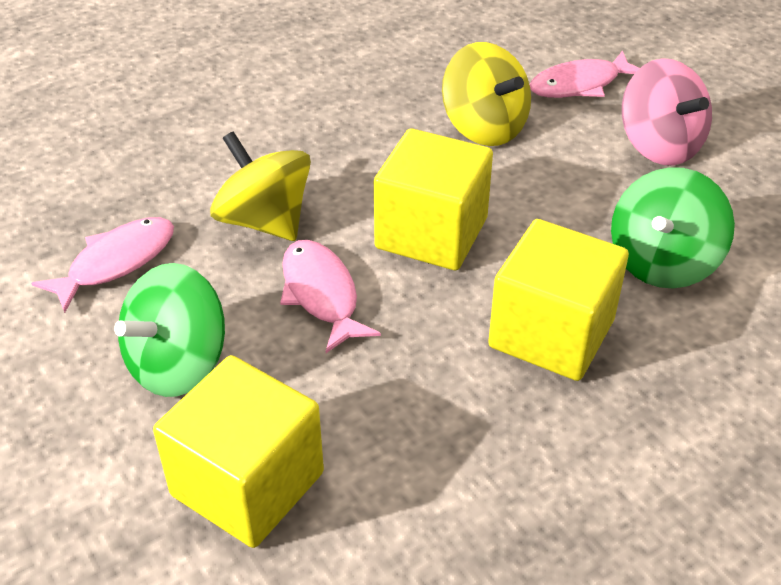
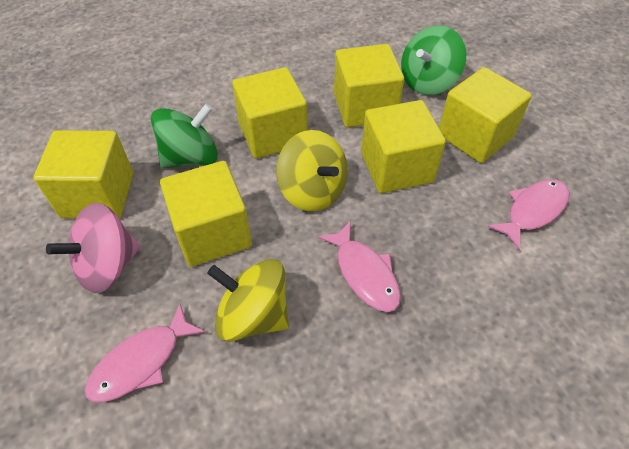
yellow cube: [153,355,324,548] [374,128,493,270] [488,219,629,381] = 3 -> [33,130,133,218] [160,161,252,267] [232,67,307,158] [334,44,404,127] [361,100,446,193] [439,67,532,163] = 6

